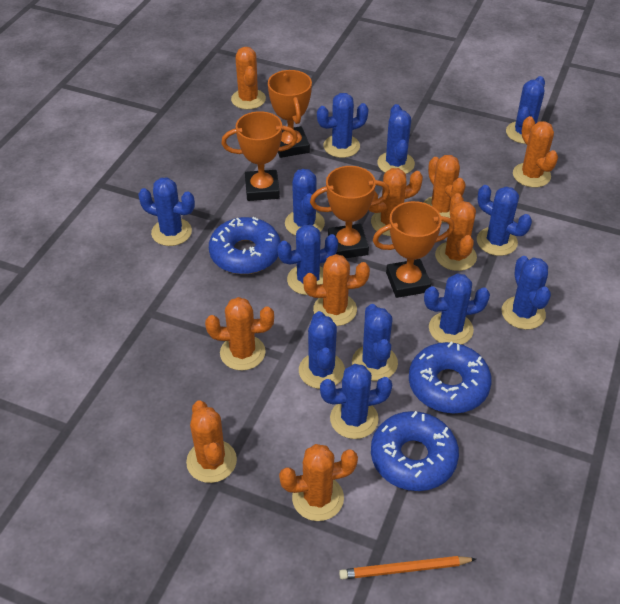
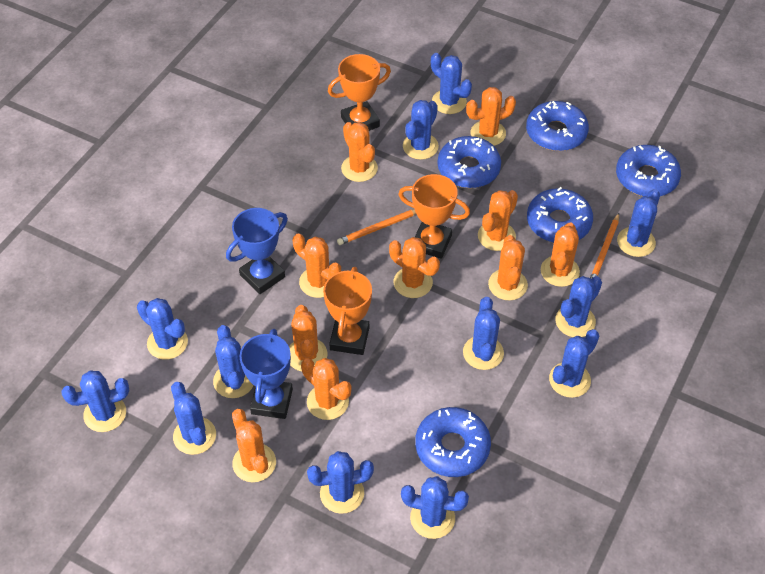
blue donut: [209,217,281,274] [371,411,459,491] [409,342,492,413] = 3 -> [415,407,491,477] [438,136,501,188] [526,101,589,151] [527,187,593,243] [616,145,681,196] = 5
blue trophy: none = 0 -> [226,208,288,294] [239,329,293,419] = 2
orange cactus: [186,400,237,483] [205,297,274,371] [231,47,266,110] [279,444,358,521] [303,254,370,326] [369,168,423,236] [423,155,466,223] [435,193,477,271] [513,116,558,188] = 9 -> [232,409,276,482] [289,305,327,371] [292,233,341,298] [301,358,351,420] [341,122,378,182] [389,237,440,298] [466,87,516,146] [478,190,518,251] [488,235,528,301] [541,222,580,287] = 10
orange pencil: [339,556,476,579] = 1 -> [337,209,416,245] [590,213,619,278] = 2
orange trophy: [221,111,298,201] [268,70,312,158] [310,166,390,258] [373,201,454,298] = 4 -> [323,267,372,355] [328,54,391,131] [398,174,470,259] = 3

